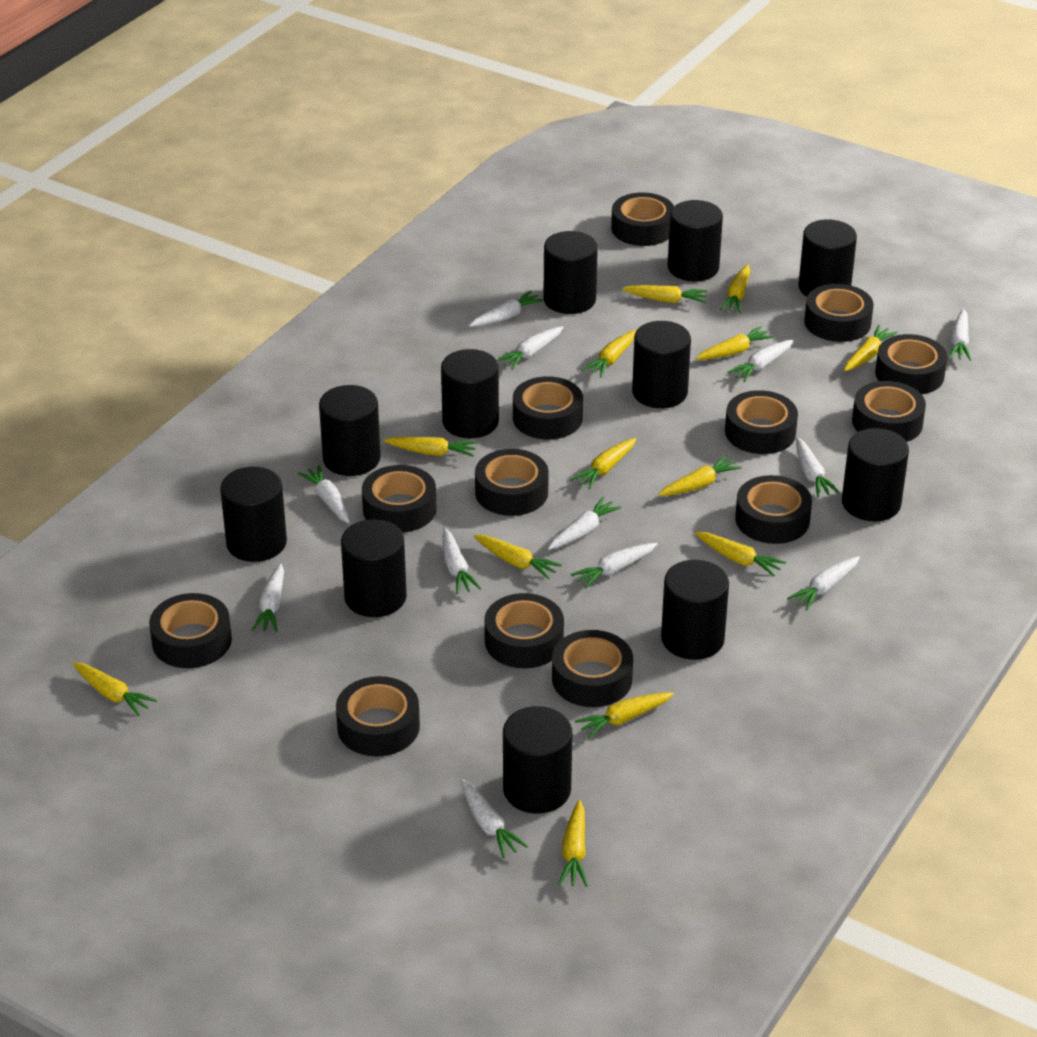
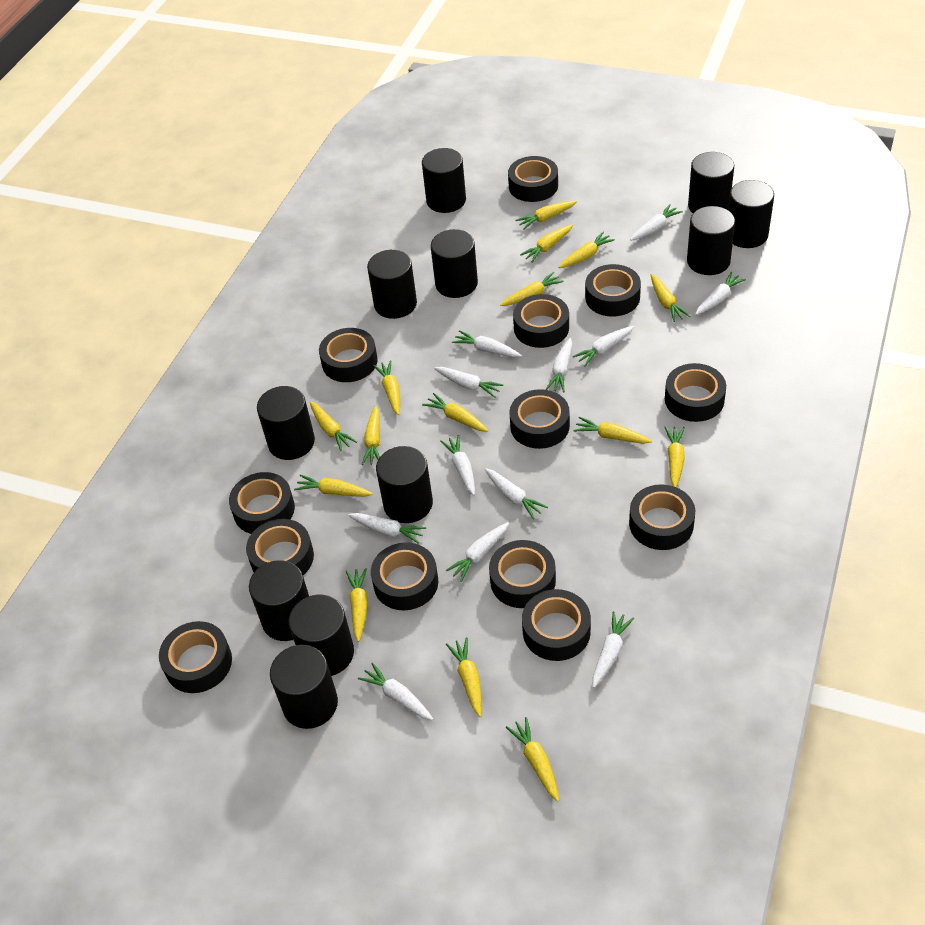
yellow carrot: [73,662,157,716] [384,437,477,457] [474,535,562,579] [558,800,588,887] [571,438,636,489] [575,692,674,739] [582,329,637,377] [622,285,708,303] [658,455,741,496] [695,532,786,576] [696,326,774,360] [719,265,750,313] [844,325,898,371] = 13 -> [294,475,373,497] [310,401,357,451] [346,568,368,642] [361,406,380,465] [373,360,400,415] [422,393,488,432] [446,638,482,717] [500,272,564,306] [506,717,559,802] [516,201,577,229] [520,224,573,263] [558,232,615,268] [574,417,652,444] [651,274,690,322] [664,426,685,487] = 15

